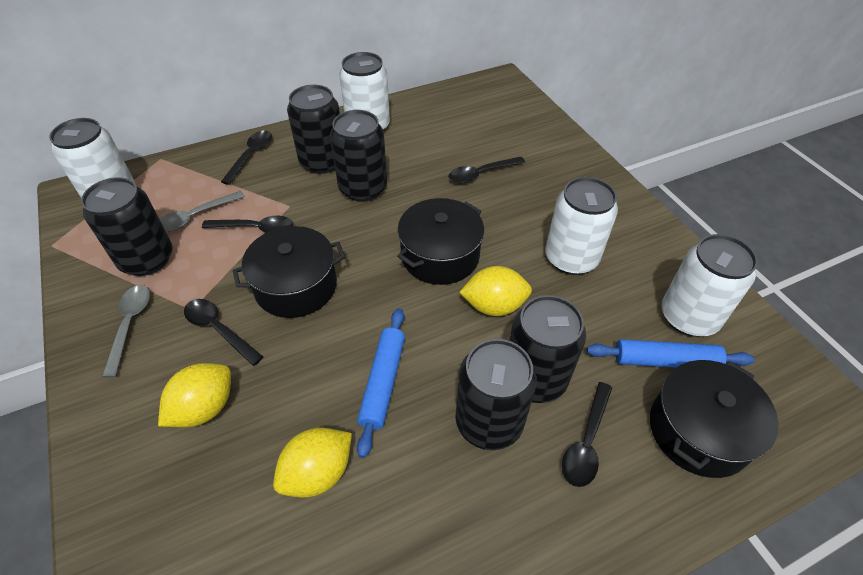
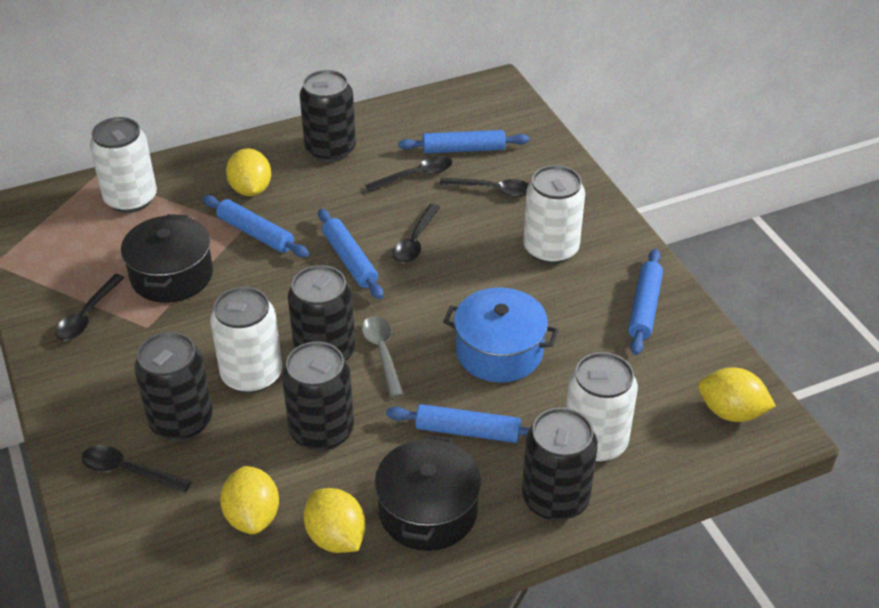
black pot: [233,226,345,318] [397,198,484,285] [650,360,779,478] = 3 -> [121,214,213,303] [375,435,481,551] = 2
blue pot: none = 0 -> [443,288,558,382] = 1
blue rolling pin: [357,308,405,458] [587,339,755,368] = 2 -> [203,195,309,257] [318,209,383,299] [386,404,529,443] [398,130,529,154] [628,249,663,355] = 5
grey spoon: [102,285,150,378] [160,191,245,232] = 2 -> [362,316,404,398] = 1
yellow lemon: [158,363,231,427] [273,428,352,498] [459,266,532,316] = 3 -> [220,466,279,534] [226,148,271,196] [303,488,366,553] [698,367,776,422] = 4

